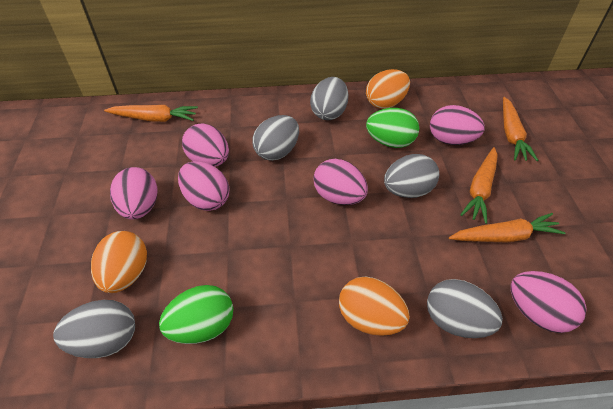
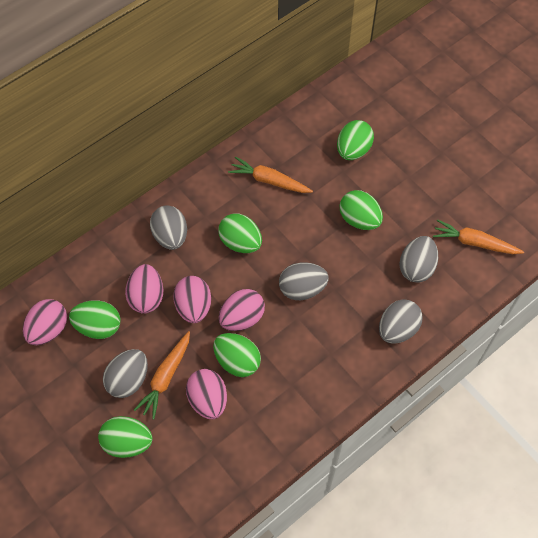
green egg: [159,285,233,344] [366,108,419,148] = 2 -> [69,300,121,339] [98,416,152,458] [213,333,261,377] [218,213,262,253] [337,120,374,160] [340,190,383,230] = 6
orange carrot: [104,105,198,122] [449,213,566,243] [460,147,498,224] [503,97,538,161] = 4 -> [134,331,190,420] [228,157,313,193] [433,219,524,254] = 3
orange egg: [91,231,147,293] [339,277,410,336] [366,69,410,109] = 3 -> none = 0
pink egg: [110,167,158,220] [178,161,230,211] [182,123,229,167] [313,159,368,205] [430,105,485,145] [511,271,587,333] = 6 -> [23,299,67,345] [125,264,163,314] [173,276,211,323] [186,369,227,419] [219,289,265,331] = 5

